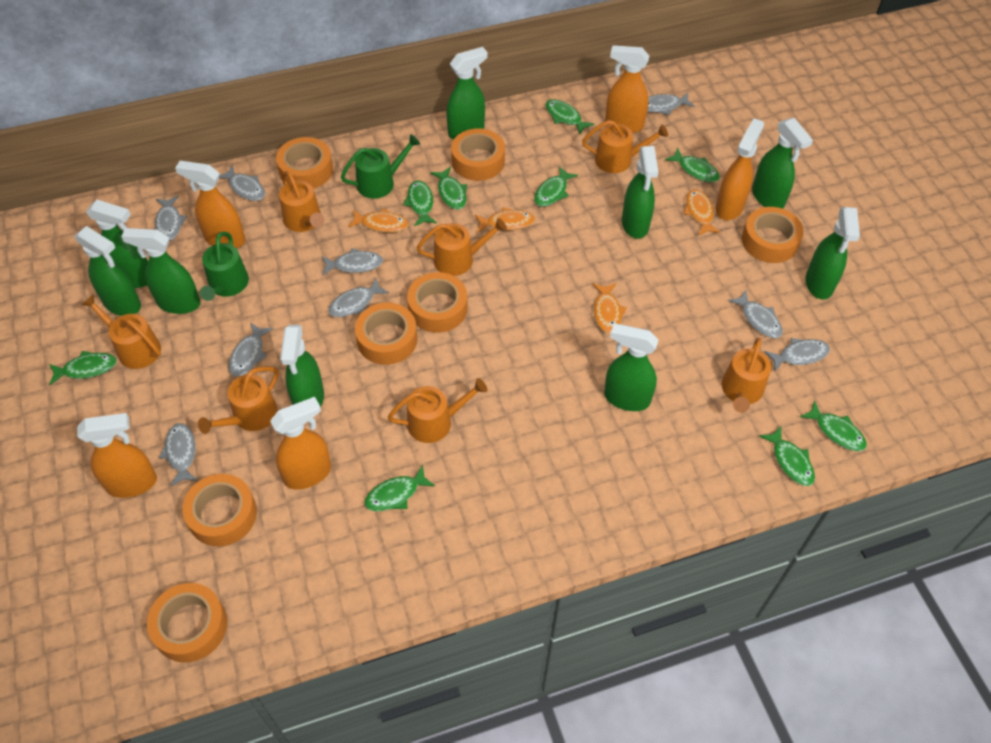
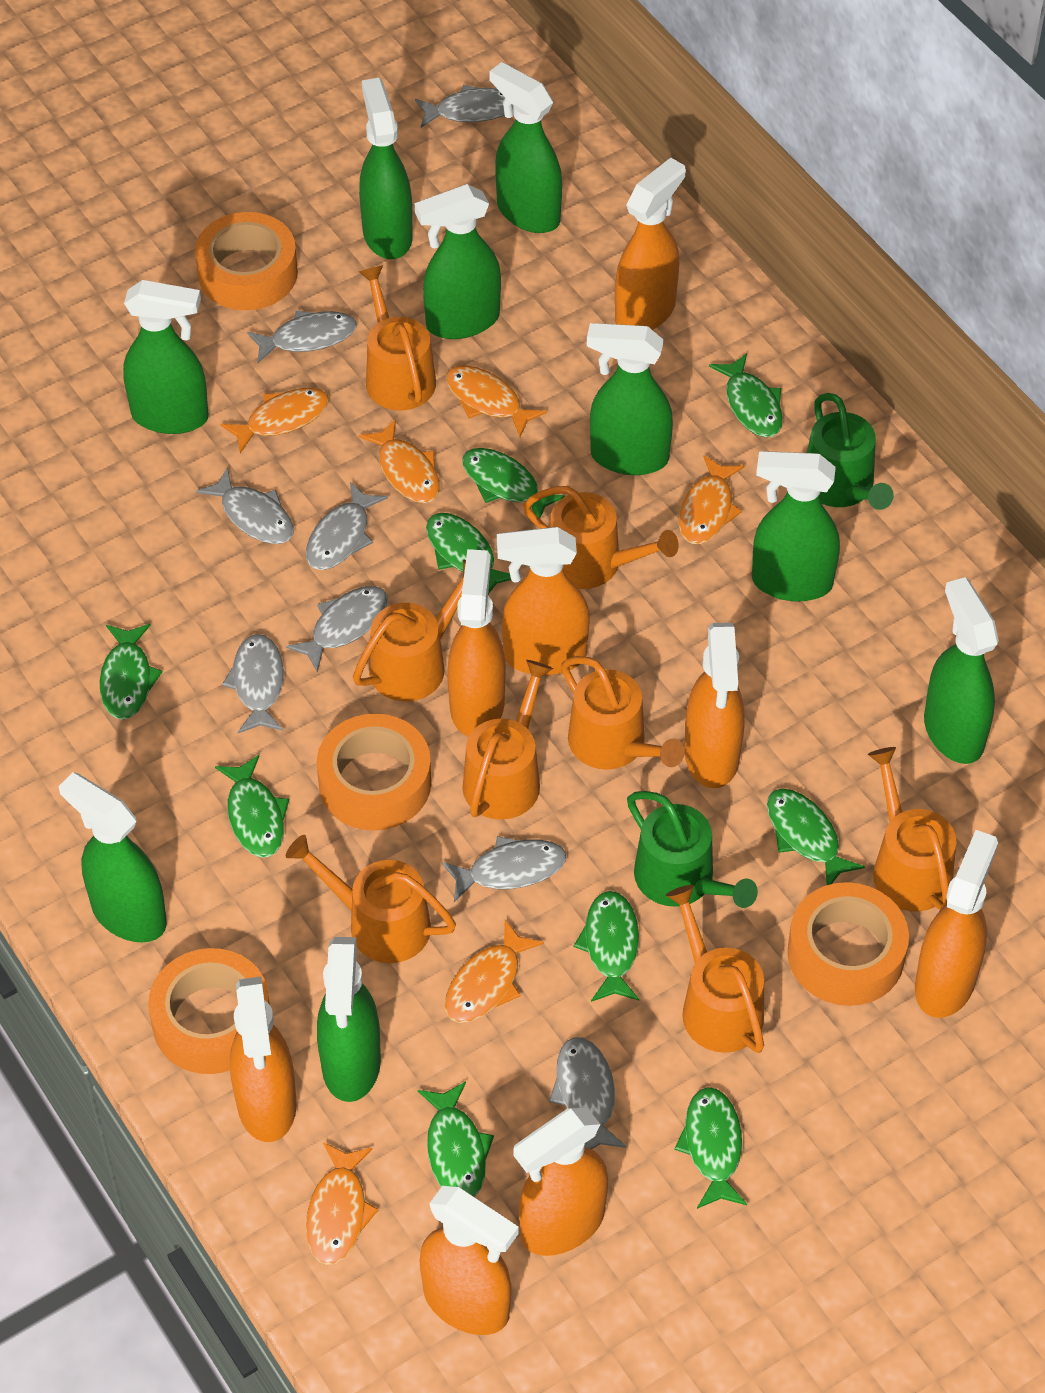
grey fish: [155,196,187,241] [159,423,198,487] [219,165,265,201] [229,322,273,376] [322,248,383,275] [328,278,389,317] [648,93,695,115] [728,290,783,338] [764,338,830,371] = 9 -> [196,467,294,544] [222,634,284,733] [247,310,357,363] [286,586,388,673] [306,482,388,570] [415,85,513,128] [442,836,566,902] [549,1037,627,1149] = 8
orange fish: [348,208,409,233] [475,207,535,232] [593,283,627,334] [683,189,720,235] = 4 -> [220,388,329,454] [306,1142,378,1265] [359,419,440,503] [445,920,544,1023] [446,365,547,437] [679,455,744,544] = 6
orange spray bottle: [77,413,157,498] [175,161,245,248] [270,397,331,490] [605,45,649,133] [716,118,764,220] = 5 -> [230,976,297,1142] [420,1186,519,1335] [448,549,505,737] [497,527,590,675] [513,1107,608,1256] [615,158,686,330] [685,623,744,788] [915,830,998,1018] = 8
orange tape: [147,583,227,663] [183,474,257,546] [276,137,333,189] [355,303,417,365] [407,272,467,333] [451,128,505,181] [742,207,804,263] = 7 -> [148,948,270,1074] [195,212,298,310] [317,714,431,831] [787,882,909,1006] = 4
orange watering can: [82,295,161,369] [198,366,279,434] [279,171,324,232] [388,378,487,443] [417,218,507,276] [582,120,668,173] [722,338,771,413] = 7 -> [286,835,456,963] [353,560,466,701] [359,265,436,410] [463,660,553,820] [523,486,679,589] [561,656,685,770] [666,885,764,1053] [868,747,957,911] = 8

